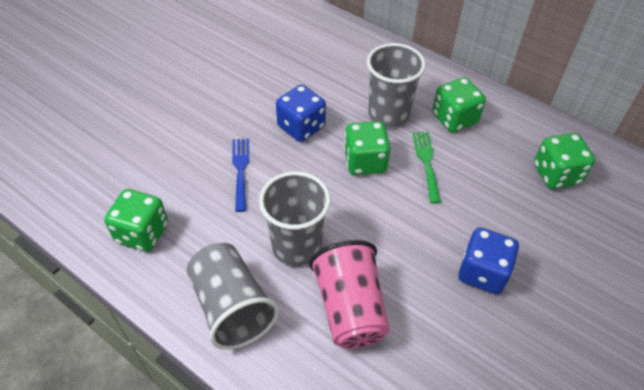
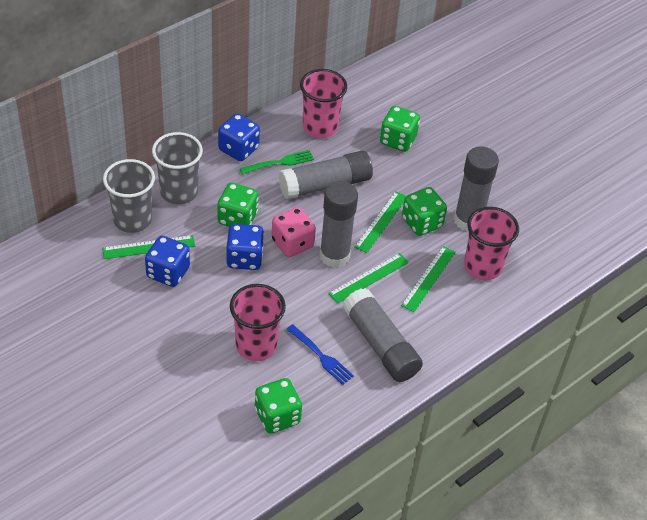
blue dice: [276,85,326,142] [458,227,519,294] = 2 -> [145,236,190,287] [218,114,260,161] [227,224,264,270] = 3
green ruler: none = 0 -> [102,235,195,259] [328,253,409,303] [355,191,406,253] [401,246,456,312] = 4
grey cup: [187,243,279,350] [259,171,331,266] [367,43,426,127] = 3 -> [103,159,155,233] [152,132,203,205] = 2
grey glue stick: none = 0 -> [278,151,373,199] [320,181,358,268] [342,288,423,382] [454,146,499,232] = 4
pink cup: [309,240,390,349] = 1 -> [230,284,286,361] [300,69,347,138] [464,207,519,280] = 3
pink dice: none = 0 -> [272,207,316,257] = 1

